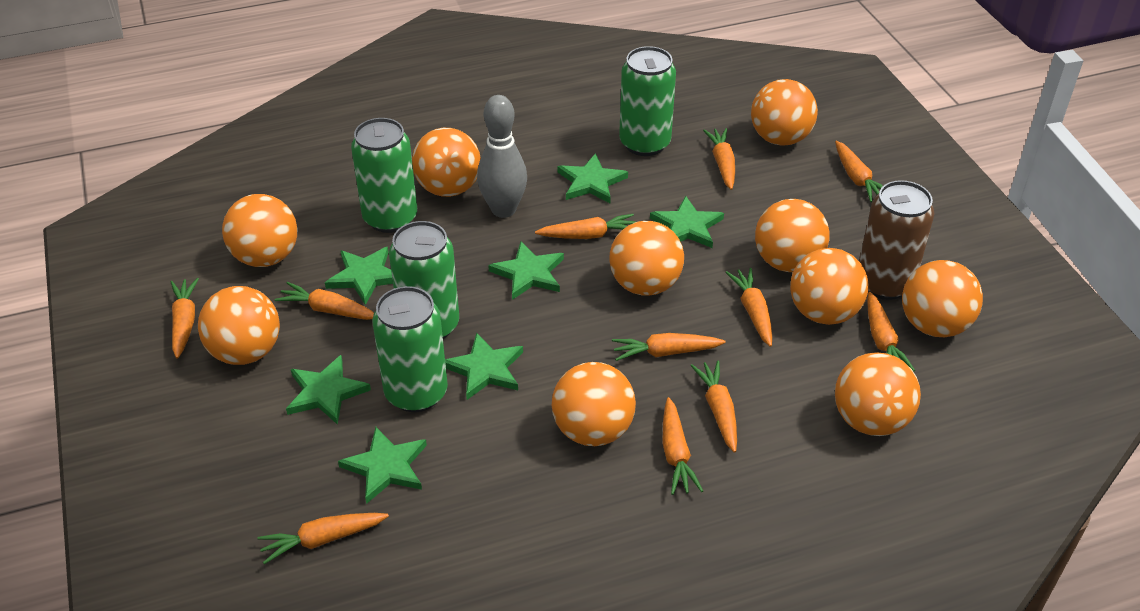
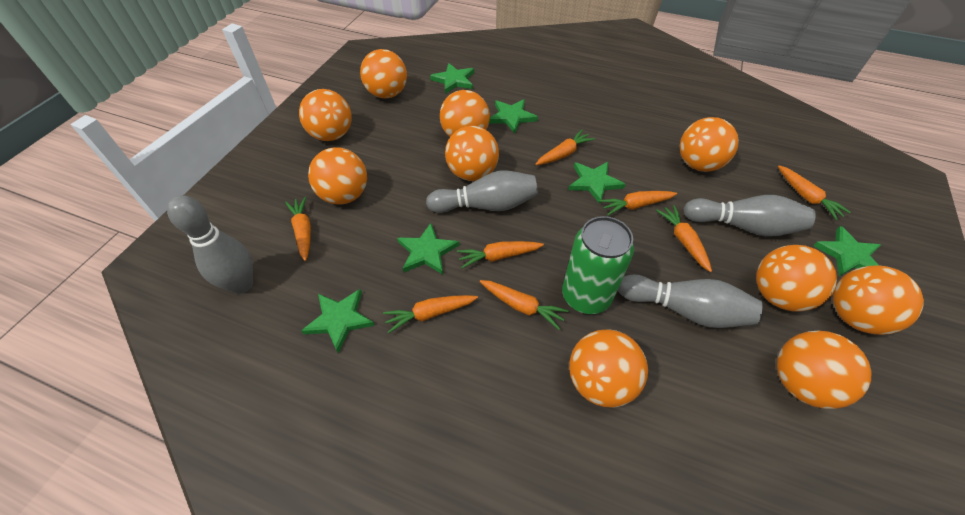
brown can: [859,180,934,300] = 1 -> none = 0
green can: [351,118,417,233] [372,286,448,412] [389,221,459,339] [619,46,676,156] = 4 -> [562,216,634,314] = 1
green star: [286,355,371,425] [325,247,393,305] [338,427,427,504] [445,333,523,400] [488,241,564,300] [557,153,628,203] [650,196,724,248] = 7 -> [301,289,375,353] [397,223,459,275] [430,63,474,94] [489,99,538,134] [568,162,626,204] [813,226,881,277] = 6
grey bowling pin: [477,95,527,218] = 1 -> [167,195,253,294] [426,171,538,213] [618,275,763,328] [684,195,816,237] = 4
orange carrot: [171,278,199,358] [257,513,389,564] [275,282,374,320] [535,214,636,239] [612,333,725,361] [663,397,703,495] [690,360,737,453] [703,128,735,190] [725,268,772,347] [835,141,882,202] [867,292,915,372] = 11 -> [285,197,311,261] [383,295,478,333] [457,241,544,268] [480,280,569,330] [535,130,595,165] [599,191,677,216] [656,205,712,272] [778,166,851,220] = 8

